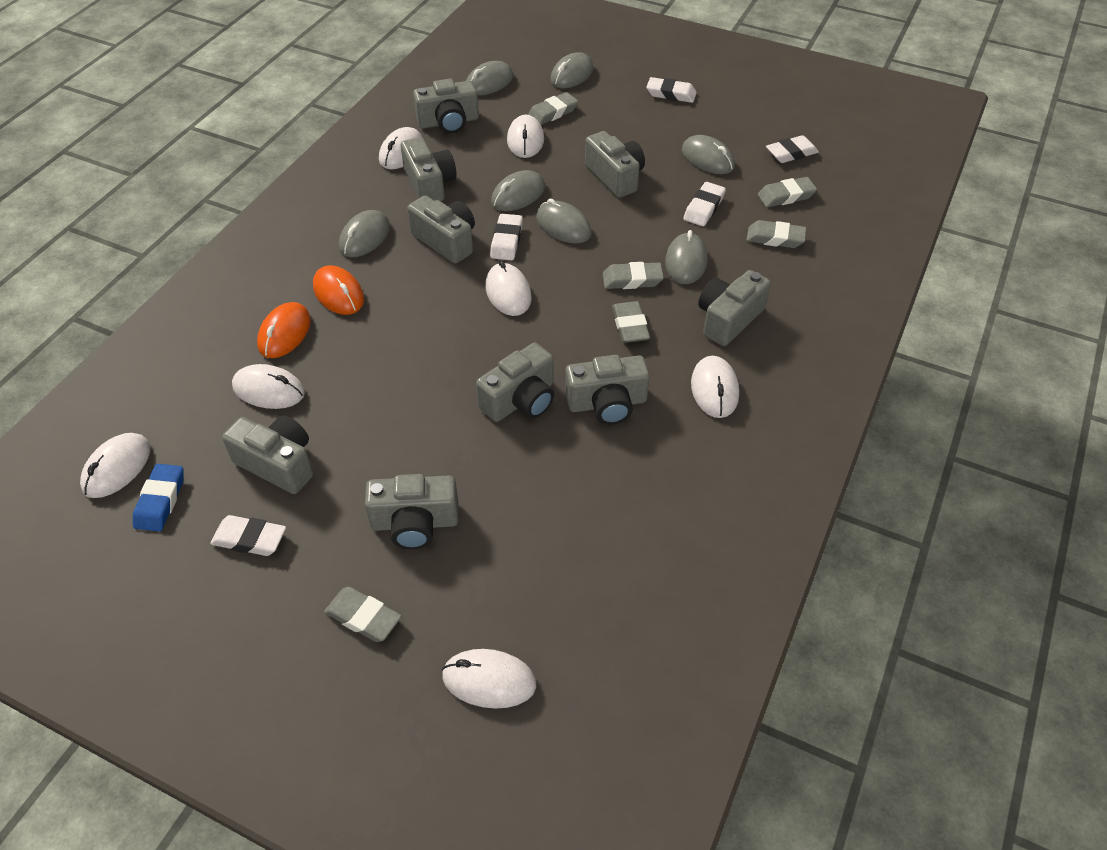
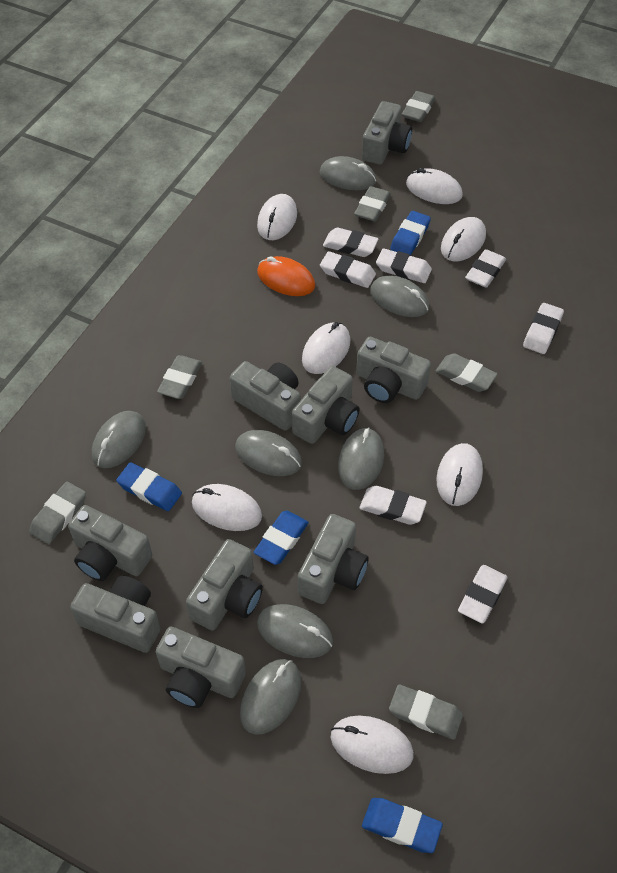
blue eraser: [133,464,184,531] = 1 -> [116,462,182,511] [254,511,309,565] [362,798,443,853] [390,211,431,255] = 4
orange mouse: [257,302,311,358] [313,265,364,315] = 2 -> [257,256,315,296] = 1
white eraser: [210,515,286,556] [490,214,523,260] [646,77,697,103] [684,182,726,226] [766,135,819,163] = 5 -> [320,251,376,288] [323,228,379,257] [360,486,427,525] [376,249,432,283] [458,565,508,624] [465,249,506,288] [523,303,564,354] = 7

